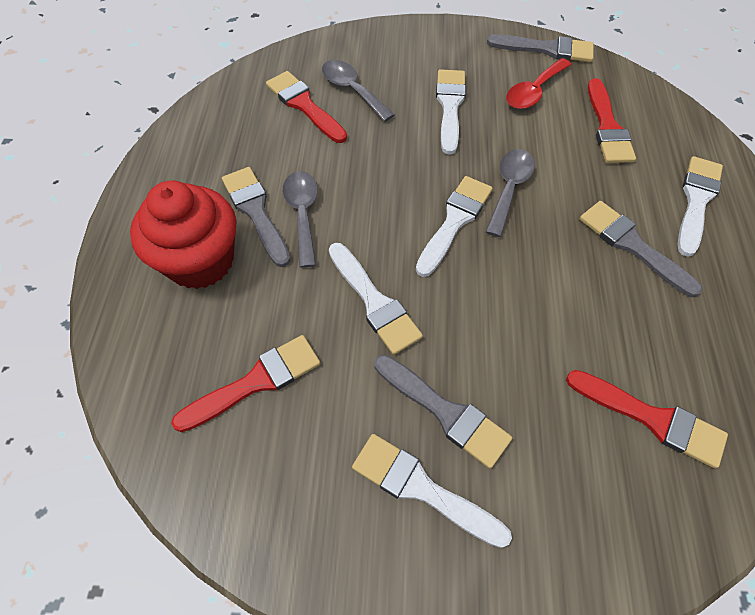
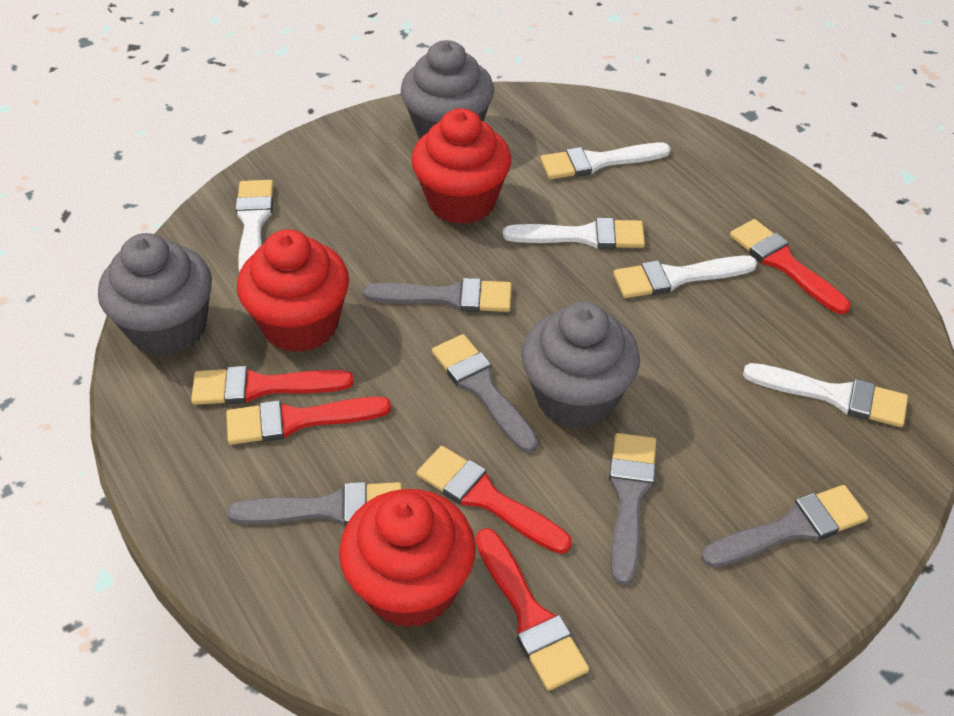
grey brush: [222,167,291,267] [375,355,512,469] [487,34,594,62] [580,201,702,297] = 4 -> [227,482,402,526] [363,278,512,312] [432,334,538,453] [609,433,656,585] [701,485,868,567] = 5
grey cupcake: none = 0 -> [98,233,212,357] [401,40,494,139] [521,302,640,429] = 3
grey spoon: [282,171,318,268] [322,60,394,122] [486,149,535,237] = 3 -> none = 0
red brush: [171,335,320,432] [266,71,347,143] [566,370,728,468] [588,78,636,163] = 4 -> [191,366,354,405] [226,397,391,445] [417,446,572,554] [476,528,589,691] [730,219,850,314] = 5
red cupcake: [130,180,237,289] = 1 -> [237,229,349,352] [339,489,476,628] [411,108,512,224] = 3
red spoon: [506,58,571,109] = 1 -> none = 0

